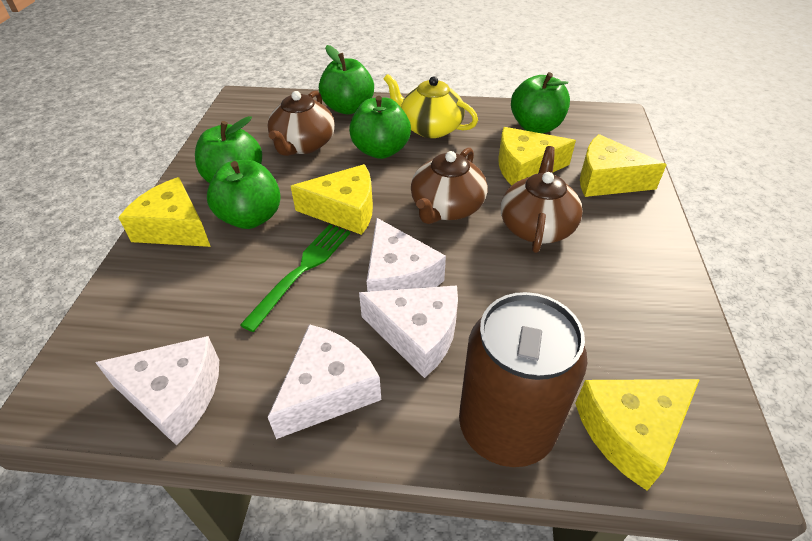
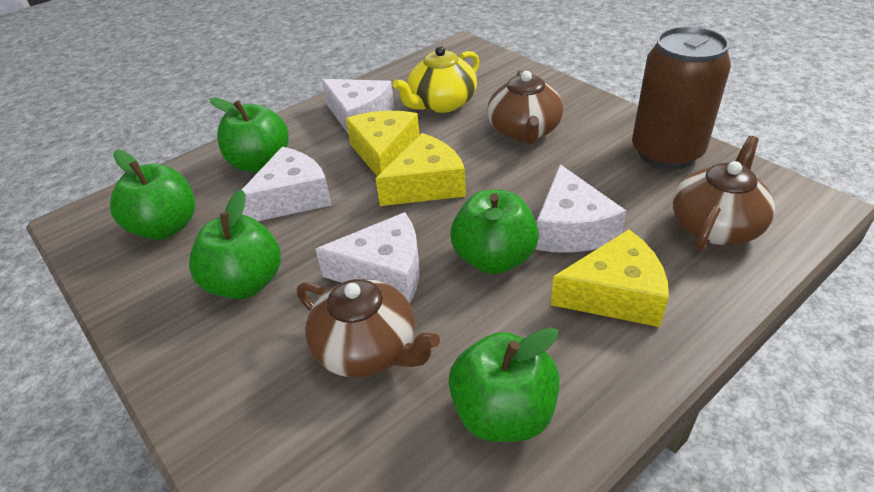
green fork: [240,224,350,332] = 1 -> none = 0
yellow cheese: [118,177,211,247] [291,164,373,235] [498,127,576,185] [575,379,700,491] [580,134,667,197] = 5 -> [346,111,420,176] [376,133,466,206] [551,230,669,327] = 3

